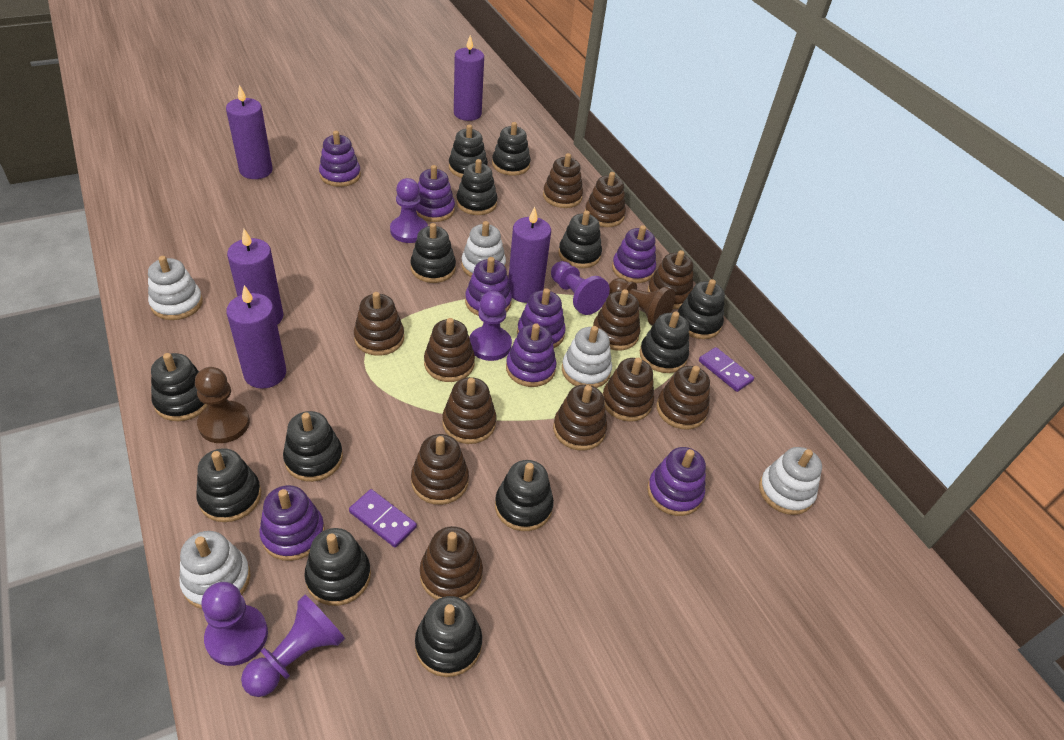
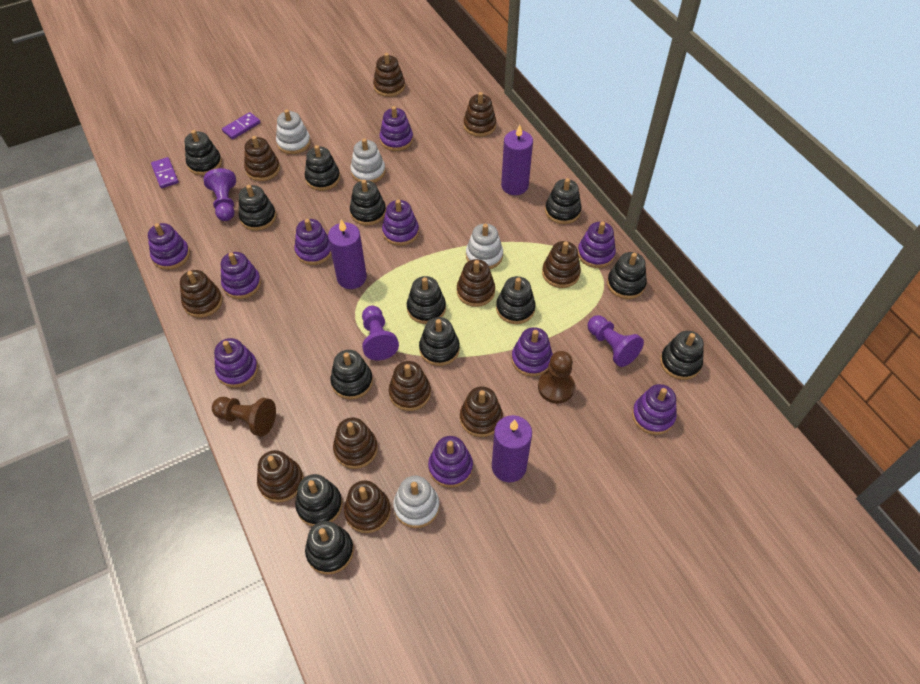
brown stacking toy: [354,292,404,356] [411,434,469,505] [420,526,483,600] [424,318,475,382] [442,377,496,444] [543,153,583,208] [553,385,607,451] [585,172,626,227] [593,289,640,350] [603,358,654,422] [647,250,693,309] [656,366,710,430] = 12 -> [180,270,223,318] [244,136,280,181] [257,450,304,502] [333,417,378,469] [344,480,391,533] [373,53,405,97] [389,361,431,411] [457,259,495,307] [460,386,503,437] [463,92,496,137] [542,241,581,288] = 11
purple candle: [226,85,273,179] [226,285,286,389] [227,229,284,325] [454,35,484,121] [508,207,551,303] = 5 -> [328,220,367,289] [492,415,532,482] [501,125,533,195] = 3
purple pawn: [201,582,268,666] [241,595,345,697] [390,178,428,243] [469,291,512,361] [551,261,610,315] = 5 -> [204,168,236,221] [362,306,399,361] [588,315,644,367] = 3
purple stacking toy: [259,485,325,561] [319,131,361,187] [415,165,455,222] [465,257,512,316] [506,323,556,387] [517,288,566,348] [612,225,656,283] [647,447,706,516] = 8 -> [148,223,190,270] [214,338,258,388] [221,252,261,299] [294,219,331,265] [380,106,413,151] [382,200,419,246] [428,436,473,488] [511,327,553,377] [578,222,616,268] [632,384,677,435] = 10
white stacking toy: [148,256,203,320] [179,531,251,609] [461,221,506,277] [562,326,612,388] [759,447,822,515] = 5 -> [276,109,311,154] [351,138,386,183] [393,476,439,528] [466,224,503,269] = 4

